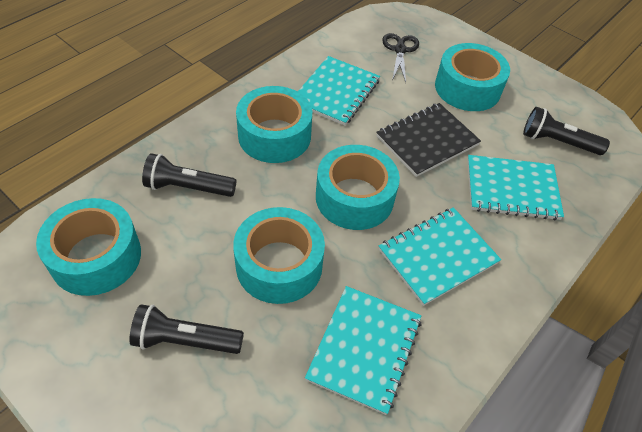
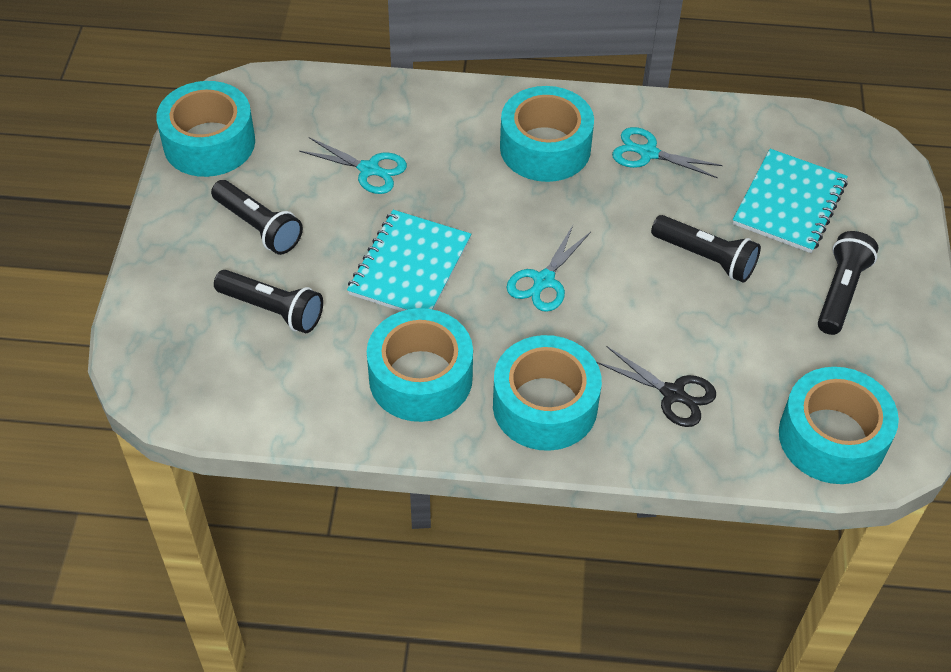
black flashlight: [130,304,244,354] [142,153,236,197] [523,107,610,155] = 3 -> [211,180,303,255] [214,270,323,333] [651,215,761,283] [818,231,878,335] = 4
black notebook: [376,103,481,177] = 1 -> none = 0
turquoise notebook: [298,56,380,126] [305,286,422,415] [379,208,501,306] [467,155,564,220] = 4 -> [347,210,471,311] [733,149,848,253] = 2
turquoise scissors: none = 0 -> [299,137,407,194] [507,225,591,312] [612,127,723,178] = 3

